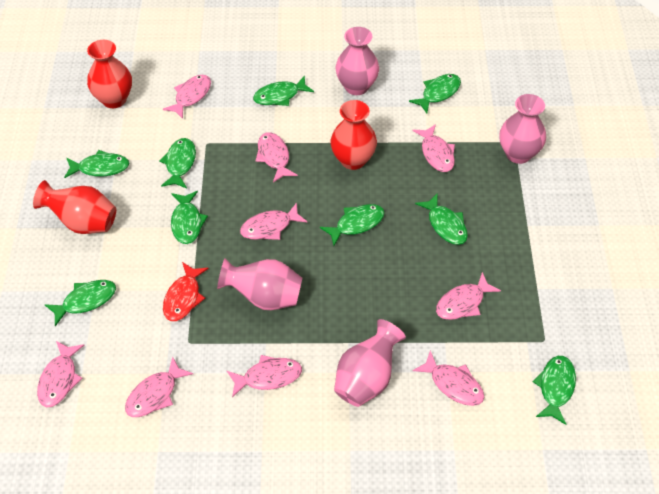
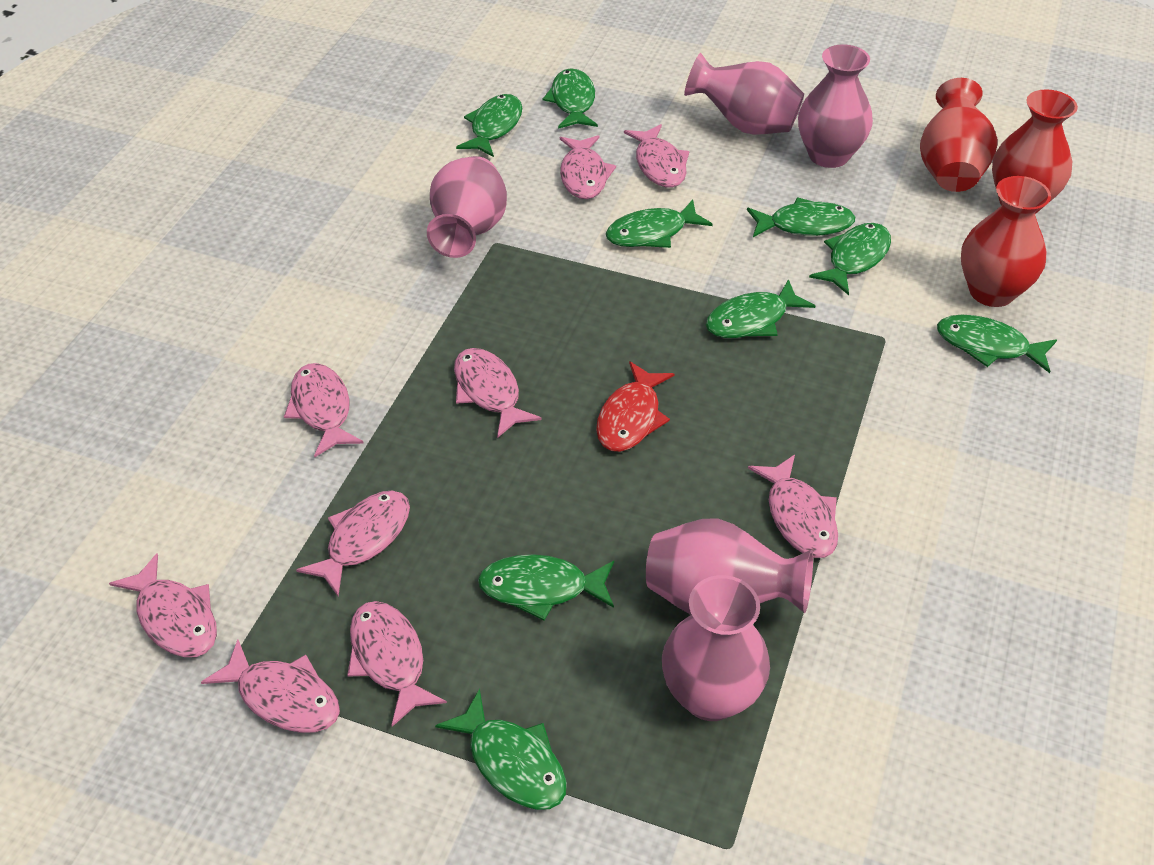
pink vase: [217,258,302,310] [334,319,406,407] [335,27,379,95] [499,94,546,164] = 4 -> [427,156,507,258] [646,518,813,615] [662,575,770,721] [684,53,804,135] [798,44,873,168] = 5

